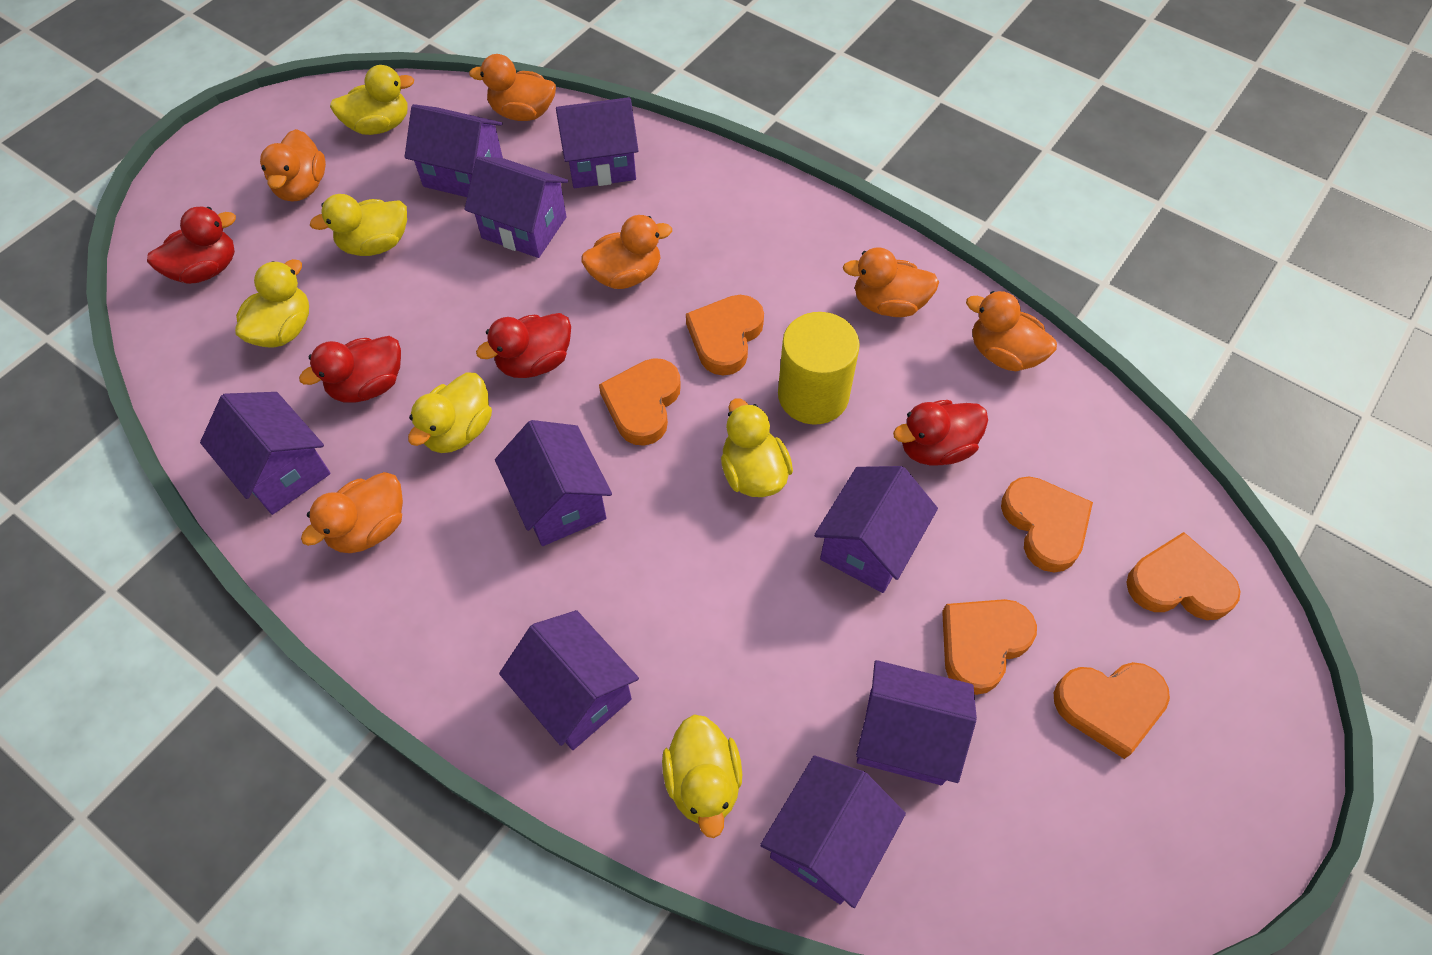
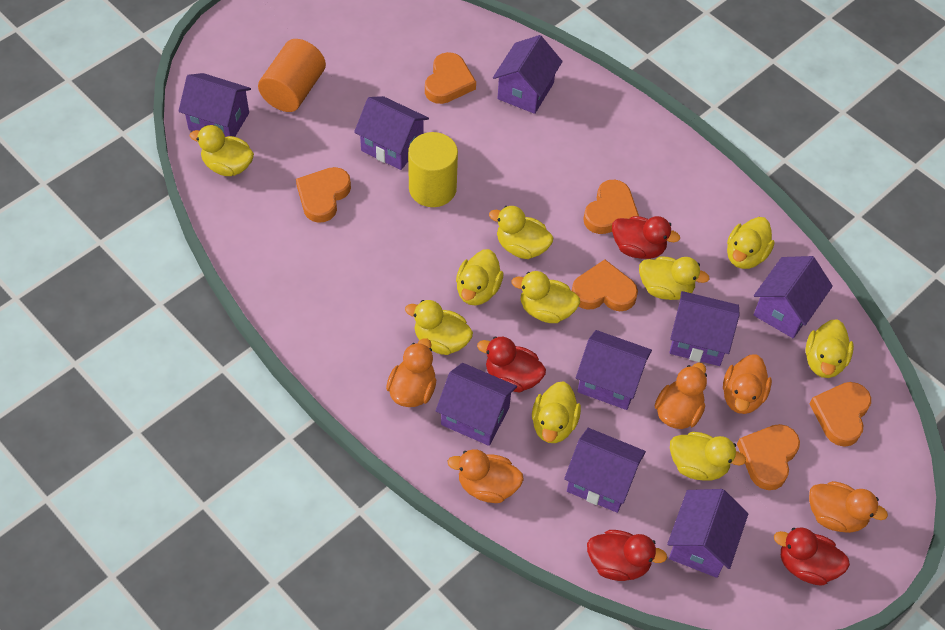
orange cylinder: none = 0 -> [258,39,326,112] = 1
orange duck: [260,129,326,202] [301,472,403,553] [469,54,556,121] [582,215,672,289] [843,247,939,317] [966,291,1057,371] = 6 -> [386,338,436,407] [448,449,524,503] [655,362,707,429] [723,354,772,414] [809,481,888,533] = 5
yellow duck: [235,259,309,348] [310,194,407,256] [330,65,414,135] [408,372,492,453] [662,714,742,838] [721,399,793,497] = 6 -> [190,125,254,176] [405,300,473,355] [456,249,504,306] [489,206,553,259] [511,271,580,323] [532,381,581,443] [639,257,710,300] [670,432,746,480] [727,217,774,269] [805,319,854,378] = 10

